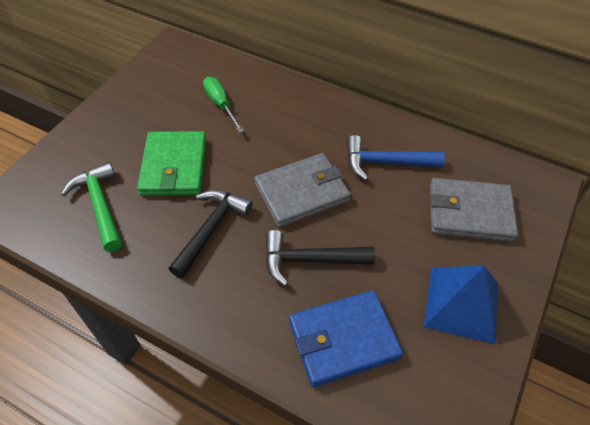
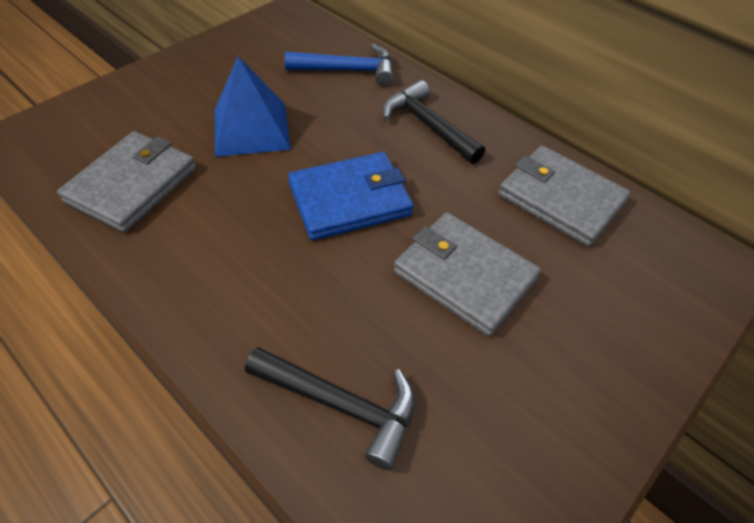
green hammer: [61,162,122,252] = 1 -> none = 0
green screwdriver: [203,77,244,133] = 1 -> none = 0
green wallet: [137,131,206,196] = 1 -> none = 0
grey wallet: [254,153,351,228] [430,178,518,242] = 2 -> [57,131,196,233] [394,212,541,336] [498,146,631,247] = 3

